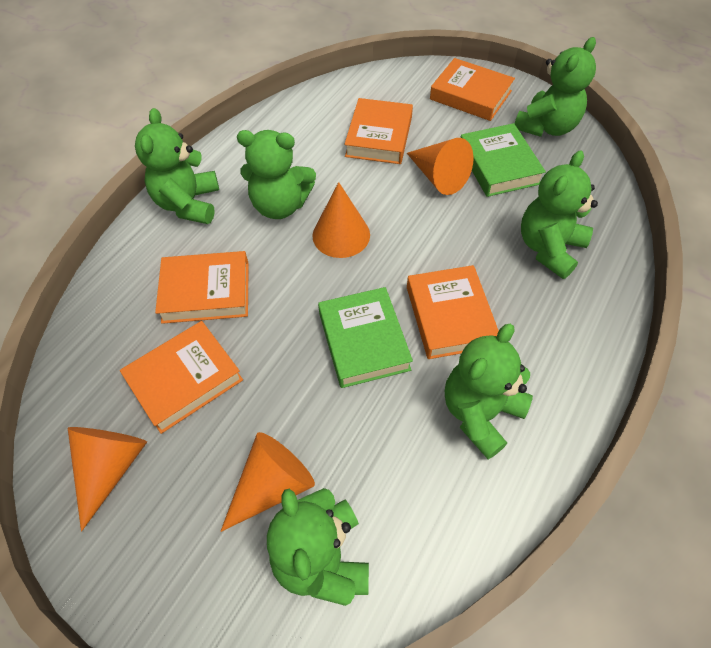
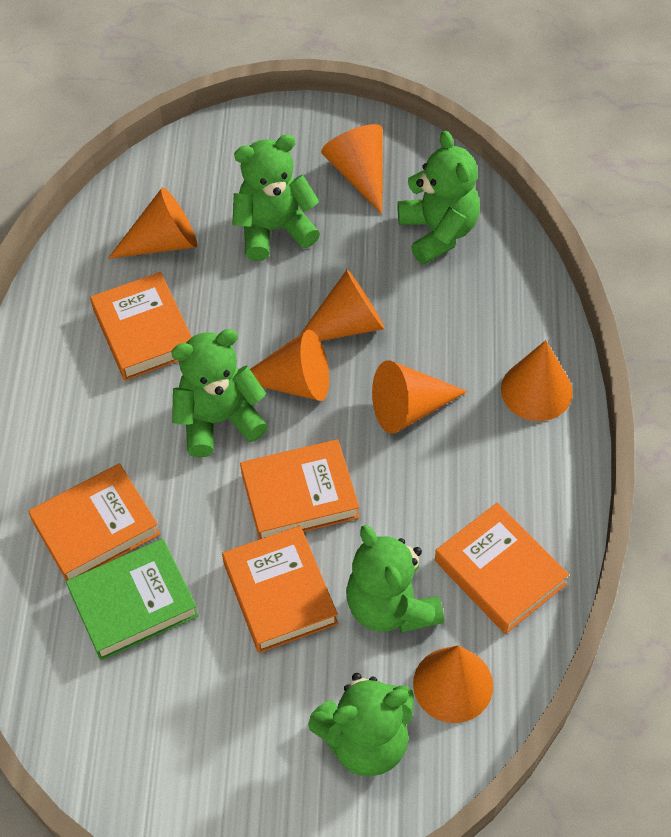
green book: [318,287,413,388] [460,123,546,197] = 2 -> [66,539,199,661] = 1
green teddy bear: [135,108,219,224] [237,130,316,219] [267,488,369,606] [445,324,533,459] [515,37,596,137] [521,150,598,279] = 6 -> [171,329,268,458] [232,134,320,261] [308,673,414,776] [346,525,444,633] [398,131,480,264] = 5
orange cone: [68,427,147,531] [220,432,315,532] [312,182,370,258] [407,138,473,195] = 4 -> [108,188,197,259] [250,330,329,401] [301,269,385,341] [321,124,383,214] [372,360,468,434] [413,645,493,723] [501,340,573,421] = 7

